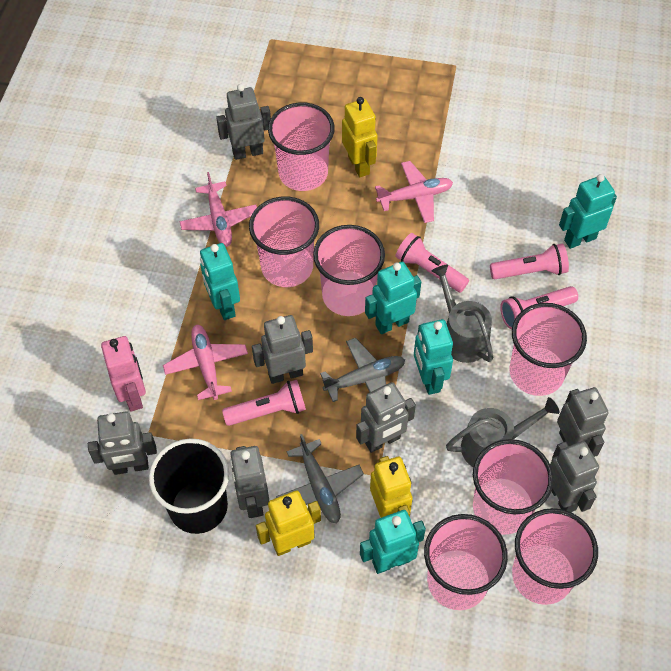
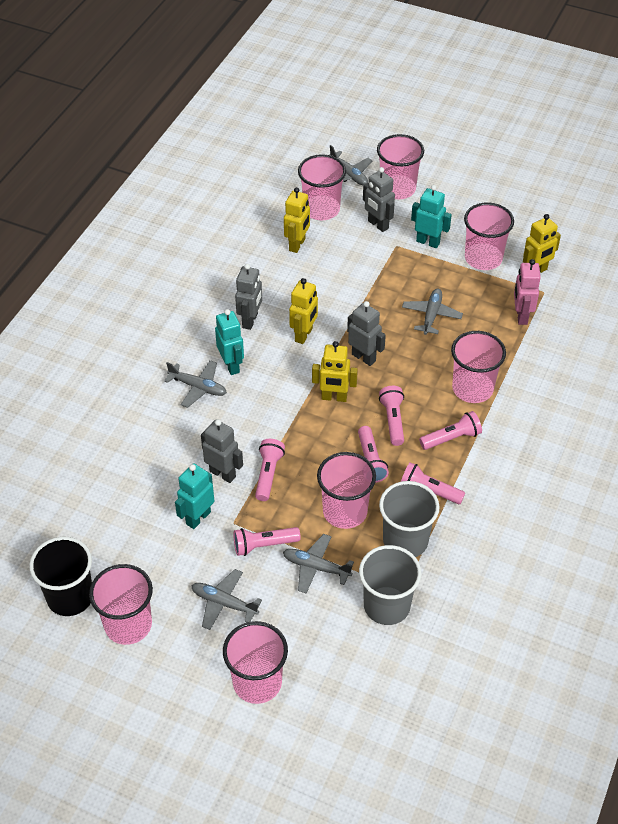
grey cup: none = 0 -> [359,545,422,625] [379,481,440,557] = 2
grey plane: [276,434,364,523] [320,338,405,402] = 2 -> [164,360,227,408] [192,569,262,630] [283,534,354,593] [329,145,373,185] [402,289,463,335] = 5
grey robot: [88,412,157,475] [216,84,271,160] [230,446,269,518] [252,315,313,384] [356,382,416,453] [550,441,599,512] [557,387,609,457] = 7 -> [201,419,243,483] [235,264,262,330] [347,301,386,366] [363,167,395,232] = 4
grey watering can: [432,265,493,363] [446,397,559,467] = 2 -> none = 0
pink flashlight: [222,380,306,426] [395,233,469,293] [490,244,569,279] [500,286,578,329] = 4 -> [233,527,301,556] [255,439,285,501] [358,426,389,483] [379,386,404,446] [401,462,465,504] [419,411,482,450] = 6
pink plane: [163,325,248,400] [179,172,257,247] [375,161,453,223] = 3 -> none = 0
turquoise robot: [200,243,240,320] [360,510,426,574] [365,262,421,334] [414,319,453,395] [559,174,617,249] = 5 -> [175,463,214,529] [215,309,244,375] [411,185,452,248] = 3
yellow robot: [256,491,321,556] [342,97,378,177] [370,456,413,518] = 3 -> [284,187,310,253] [289,278,318,344] [312,341,358,402] [523,214,561,273] = 4

